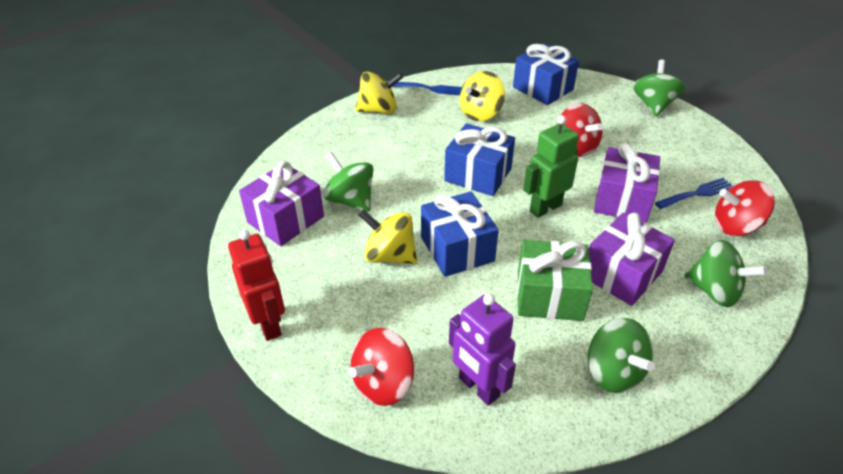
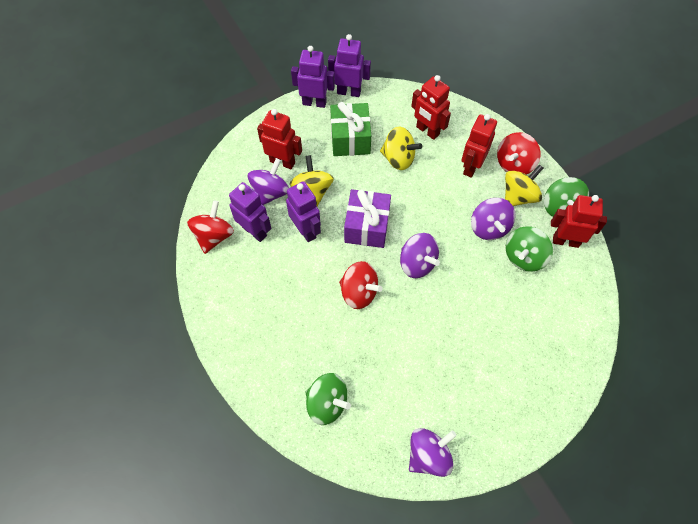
blue fork: [392,82,462,95] [655,178,733,209] = 2 -> none = 0
blue gift: [421,191,499,277] [444,123,515,196] [513,43,579,105] = 3 -> none = 0
green robot: [523,115,579,218] = 1 -> none = 0
green spinning top: [323,152,373,212] [588,318,655,393] [633,60,685,117] [684,240,767,307] = 4 -> [306,373,351,425] [506,226,553,272] [544,177,589,217] = 3
purple gift: [239,161,324,246] [589,213,675,306] [594,143,660,223] = 3 -> [344,189,391,248] = 1
purple robot: [449,294,516,406] = 1 -> [229,182,271,242] [286,181,321,242] [291,46,335,108] [328,34,371,97] = 4
purple spinning top: none = 0 -> [248,158,289,205] [400,233,440,278] [409,428,457,477] [471,198,516,240] = 4
red robot: [228,230,285,341] = 1 -> [257,109,302,169] [411,75,451,140] [461,114,497,178] [551,195,607,248] = 4

